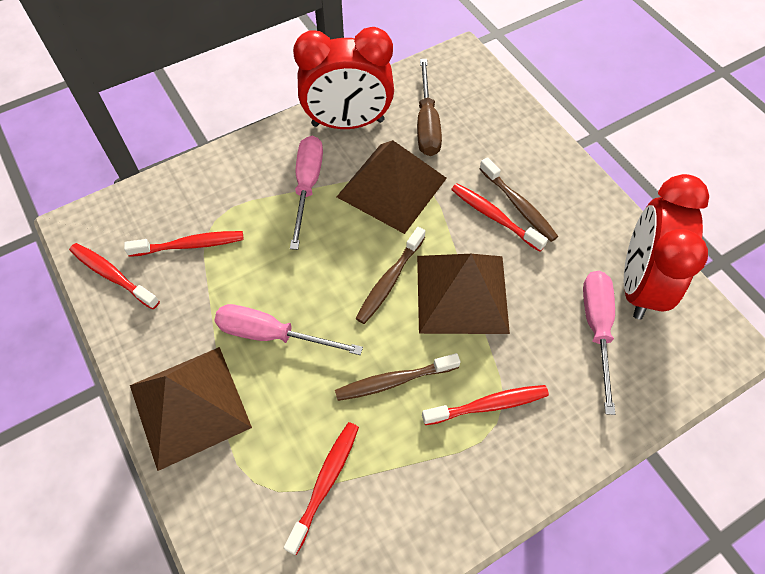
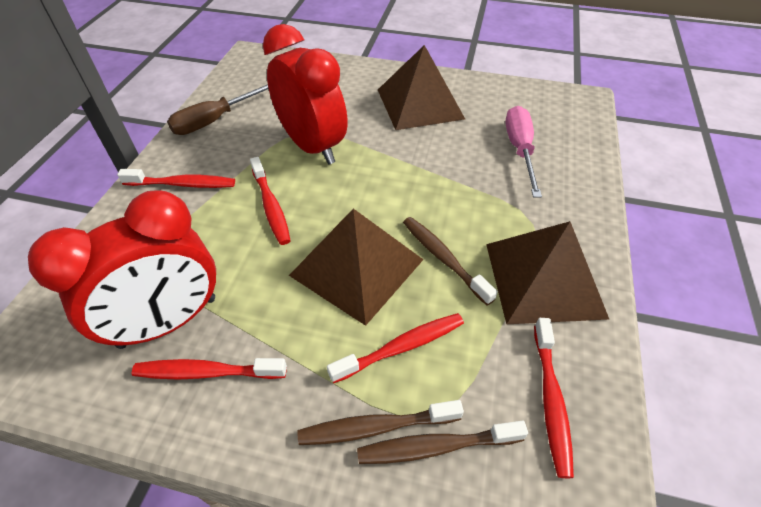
pink screwdriver: [214,304,363,355] [290,136,323,250] [583,271,615,415] = 3 -> [505,106,542,198] = 1

